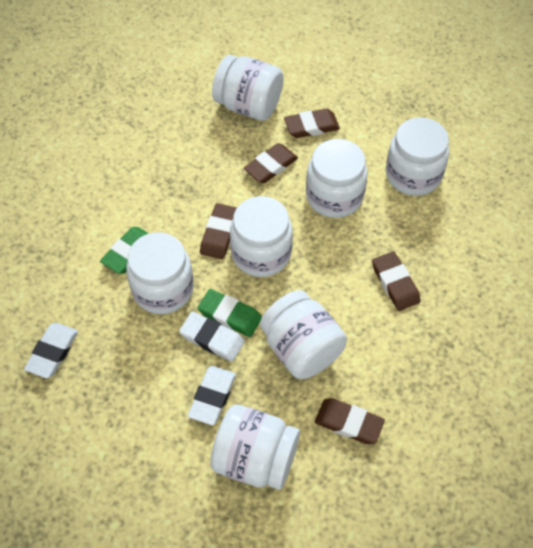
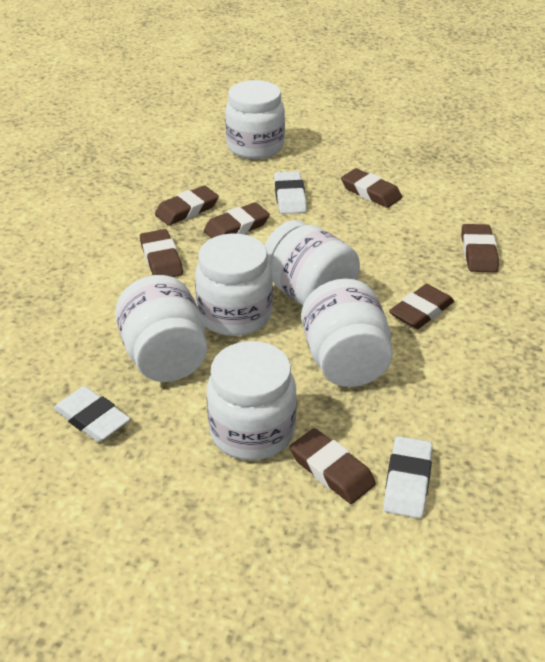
brown eraser: [200,203,237,259] [244,143,298,183] [284,109,340,138] [315,398,385,444] [372,251,421,311] = 5 -> [140,229,183,277] [155,185,219,226] [204,202,270,238] [290,428,376,504] [341,168,402,208] [389,284,454,329] [461,224,499,272] = 7
green eraser: [100,227,149,274] [198,289,262,337] = 2 -> none = 0
white jar: [126,232,194,314] [210,405,300,490] [212,55,283,121] [230,196,293,277] [260,290,347,379] [306,139,367,218] [386,117,449,196] = 7 -> [115,275,207,382] [195,233,273,336] [206,341,297,460] [225,80,285,159] [264,220,360,306] [301,279,393,387] = 6

